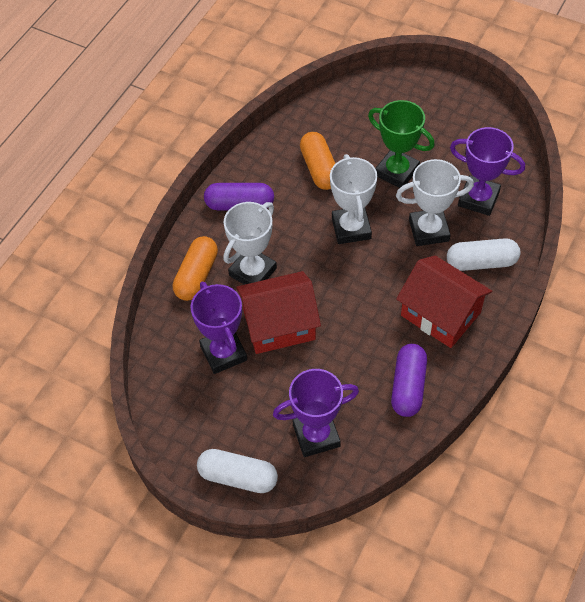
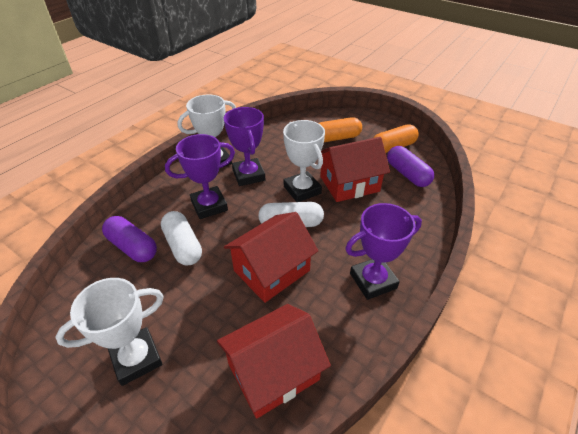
green trophy: [368,100,435,188] = 1 -> none = 0
red house: [236,271,321,354] [396,256,492,348] = 2 -> [217,304,331,419] [224,212,318,303] [320,137,390,202] = 3

